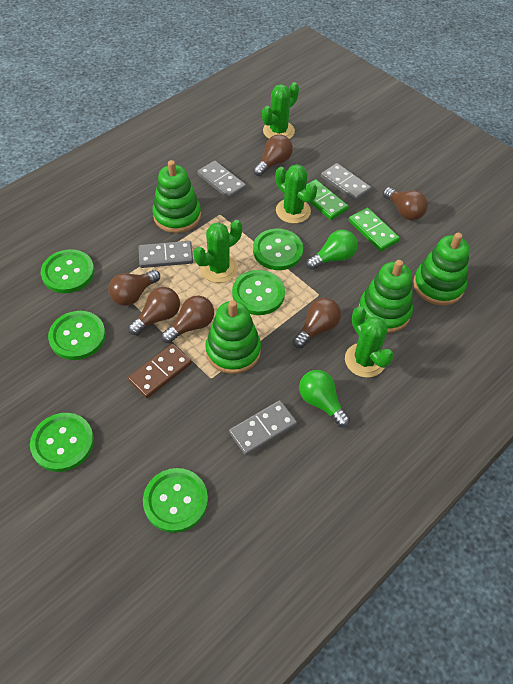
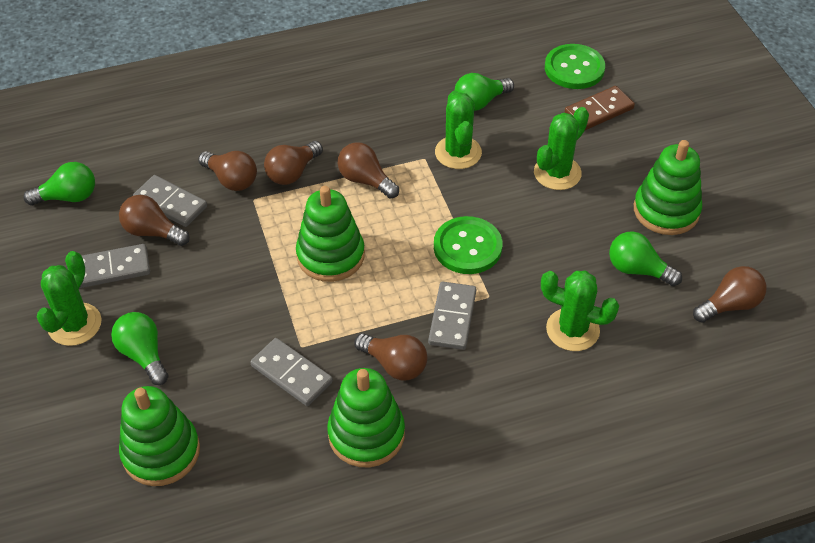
green button: [30,413,94,472] [41,249,94,293] [48,311,106,360] [143,468,208,533] [232,270,285,315] [253,229,303,270] = 6 -> [434,216,502,274] [545,44,605,89] = 2
green domino: [306,179,349,220] [349,208,400,251] = 2 -> none = 0
green light bulb: [299,370,350,427] [306,230,358,270] = 2 -> [23,162,95,205] [111,312,168,385] [455,73,514,111] [609,231,682,286] = 4

